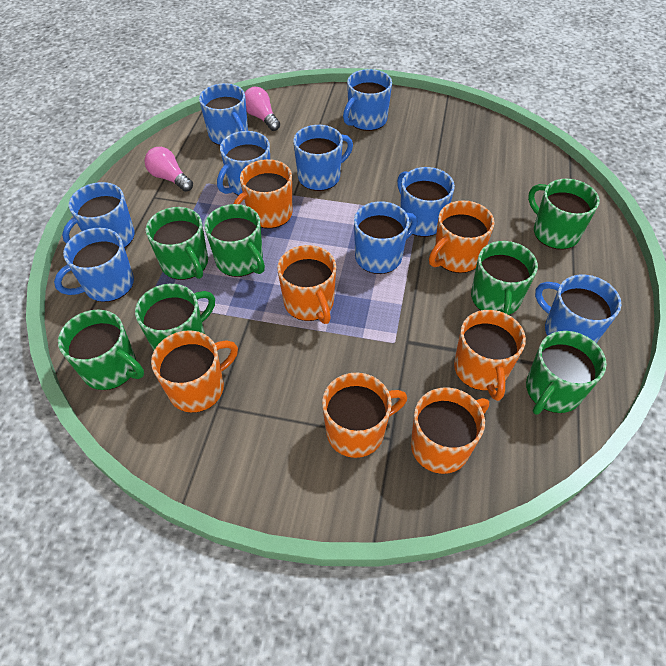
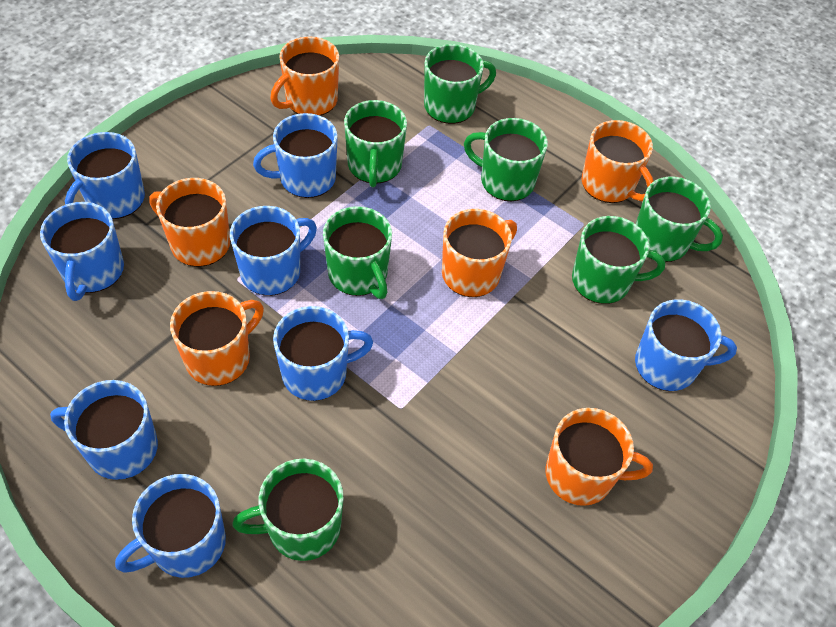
blue mug: [54,228,134,302] [62,182,135,248] [199,83,248,145] [217,131,270,196] [293,125,353,191] [343,69,392,131] [354,201,418,274] [397,167,455,237] [535,275,621,343] = 9 -> [40,202,124,301] [50,380,158,480] [65,132,145,219] [115,474,226,578] [230,206,317,296] [253,113,338,198] [273,306,373,401] [635,299,737,391] = 8
orange mug: [151,330,238,413] [233,159,292,229] [277,245,336,324] [322,372,407,458] [411,387,489,474] [429,200,495,273] [454,310,526,401] = 7 -> [149,178,230,267] [170,291,264,386] [270,36,339,116] [442,209,517,297] [545,408,653,506] [582,120,654,203] = 6
pink light bulb: [145,147,193,192] [245,87,280,131] = 2 -> none = 0

